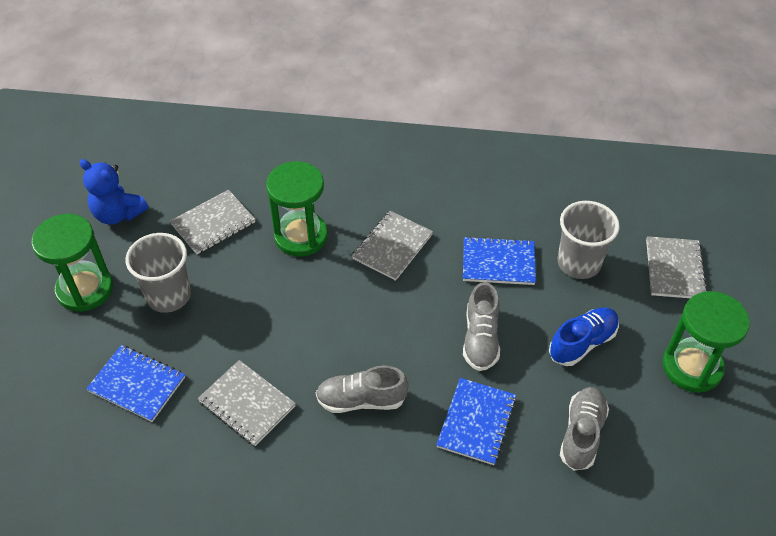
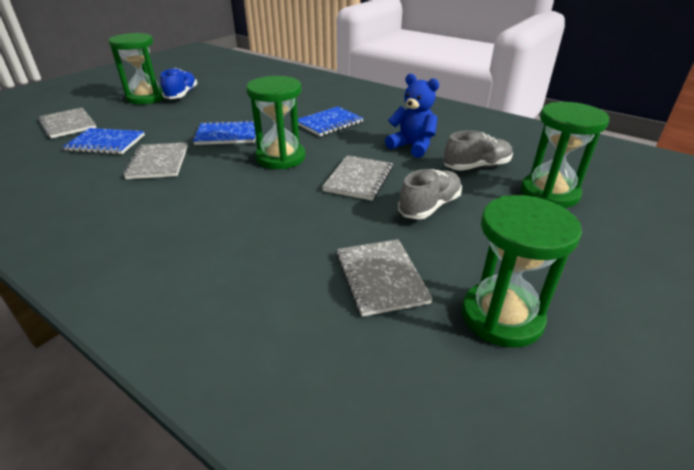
green hourglass: [31,214,113,312] [266,161,328,257] [662,291,750,393] = 3 -> [109,33,164,104] [246,76,306,169] [462,195,582,348] [521,102,609,208] = 4
grey cup: [126,233,191,313] [558,201,620,279] = 2 -> none = 0
grey shoe: [316,366,409,413] [463,282,500,371] [560,387,609,471] = 3 -> [398,169,462,219] [444,131,513,171] = 2

